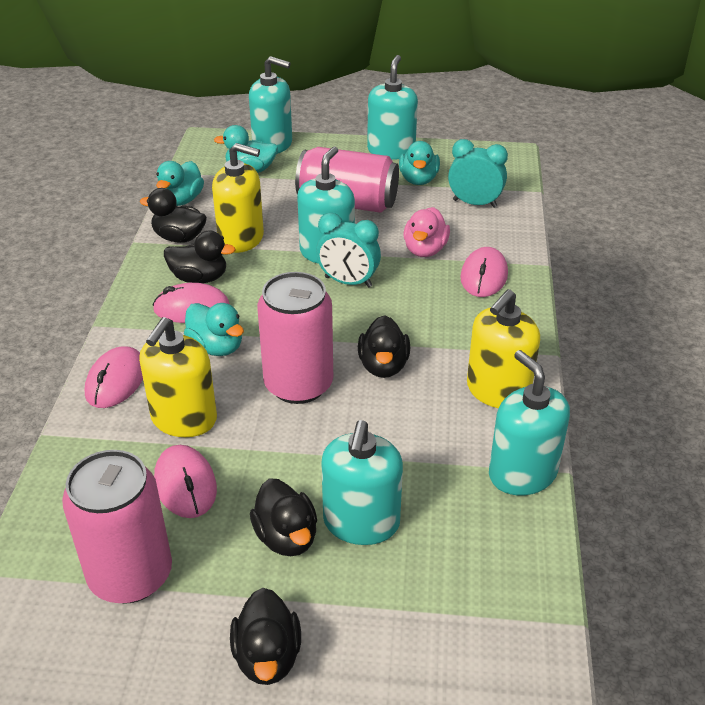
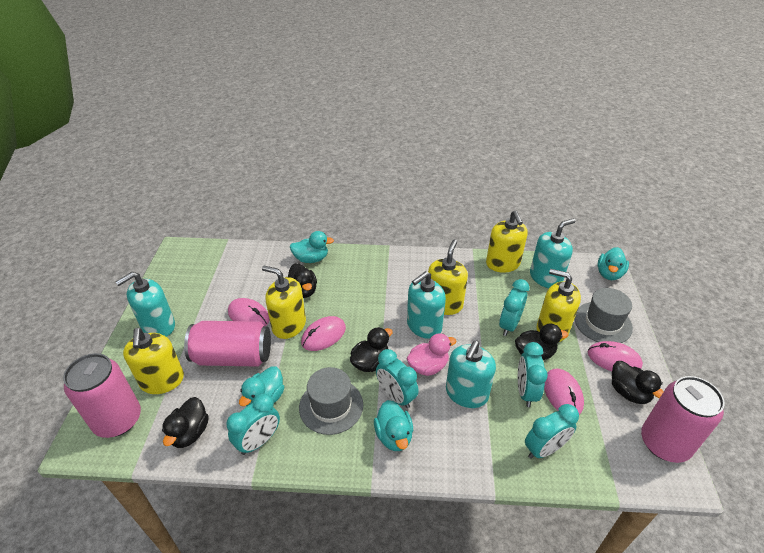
grey hat: none = 0 -> [299,367,363,435] [574,288,633,343] = 2
turquoise clock: [316,213,381,288] [448,139,508,208] = 2 -> [226,393,280,455] [376,349,419,409] [499,279,530,336] [518,342,548,407] [525,404,579,459] = 5
turquoise soap dispenser: [249,56,292,154] [297,147,355,264] [321,420,403,545] [367,55,418,159] [489,350,570,496] = 5 -> [115,272,175,337] [407,271,446,339] [446,341,496,408] [530,218,576,288] = 4
yellow soap dispenser: [139,317,217,437] [212,143,264,253] [467,289,540,408] = 3 -> [123,328,184,394] [262,266,306,339] [428,239,468,315] [486,211,528,273] [537,269,581,342] = 5

